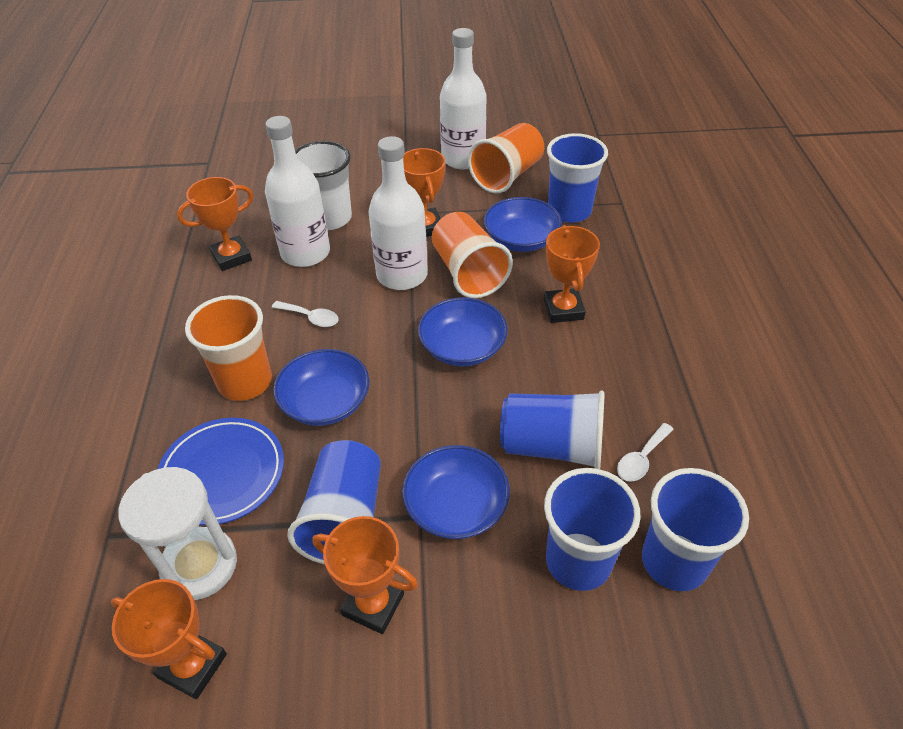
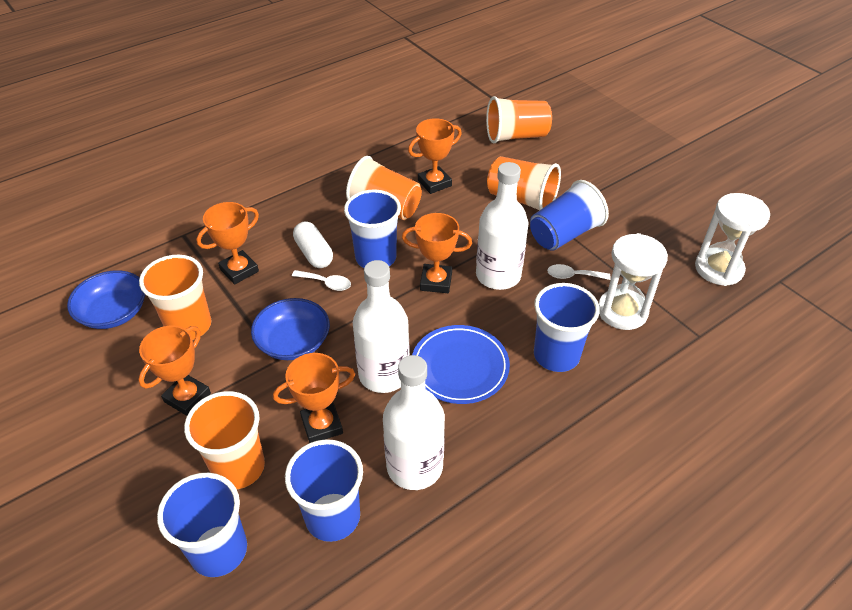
blue bowl: [273,349,369,426] [402,445,510,539] [418,297,508,366] [484,197,562,252] = 4 -> [67,270,145,329] [251,298,330,360] = 2
orange cup: [185,295,272,401] [432,212,513,298] [468,123,544,194] = 3 -> [139,255,211,340] [184,391,265,489] [346,156,422,220] [486,96,552,144] [487,156,561,210] = 5
white capsule: none = 0 -> [293,221,333,268] = 1
white cup: [295,141,352,230] = 1 -> none = 0
white hourglass: [118,467,237,600] = 1 -> [598,233,668,330] [695,193,770,286] = 2

